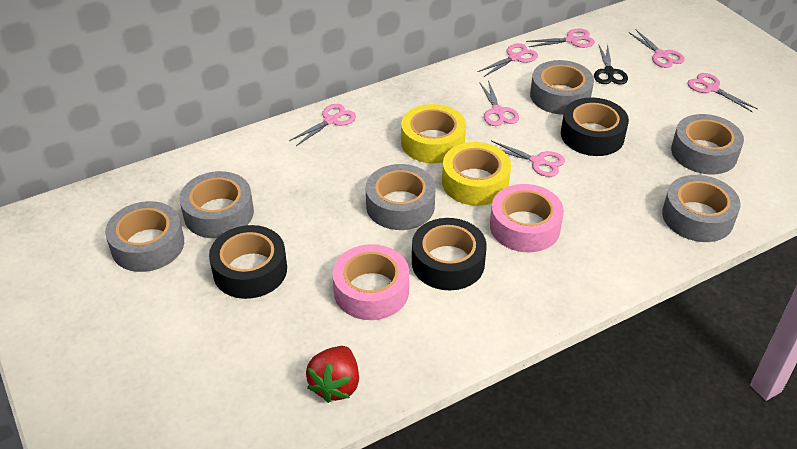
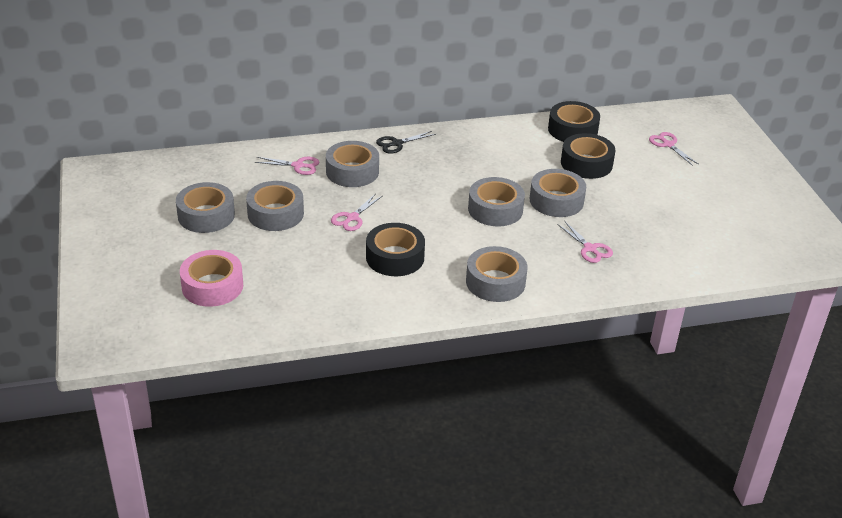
pink scissors: [289,104,356,146] [478,43,538,77] [479,80,519,126] [492,141,565,177] [526,28,595,48] [629,30,685,68] [687,73,758,112] = 7 -> [255,157,319,175] [331,193,382,231] [558,221,613,263] [649,132,699,166] = 4
pink tape: [332,244,409,320] [490,184,564,252] = 2 -> [180,250,243,307] = 1
red strawberry: [306,346,359,403] = 1 -> none = 0
yellow tape: [401,104,466,163] [442,142,511,206] = 2 -> none = 0

